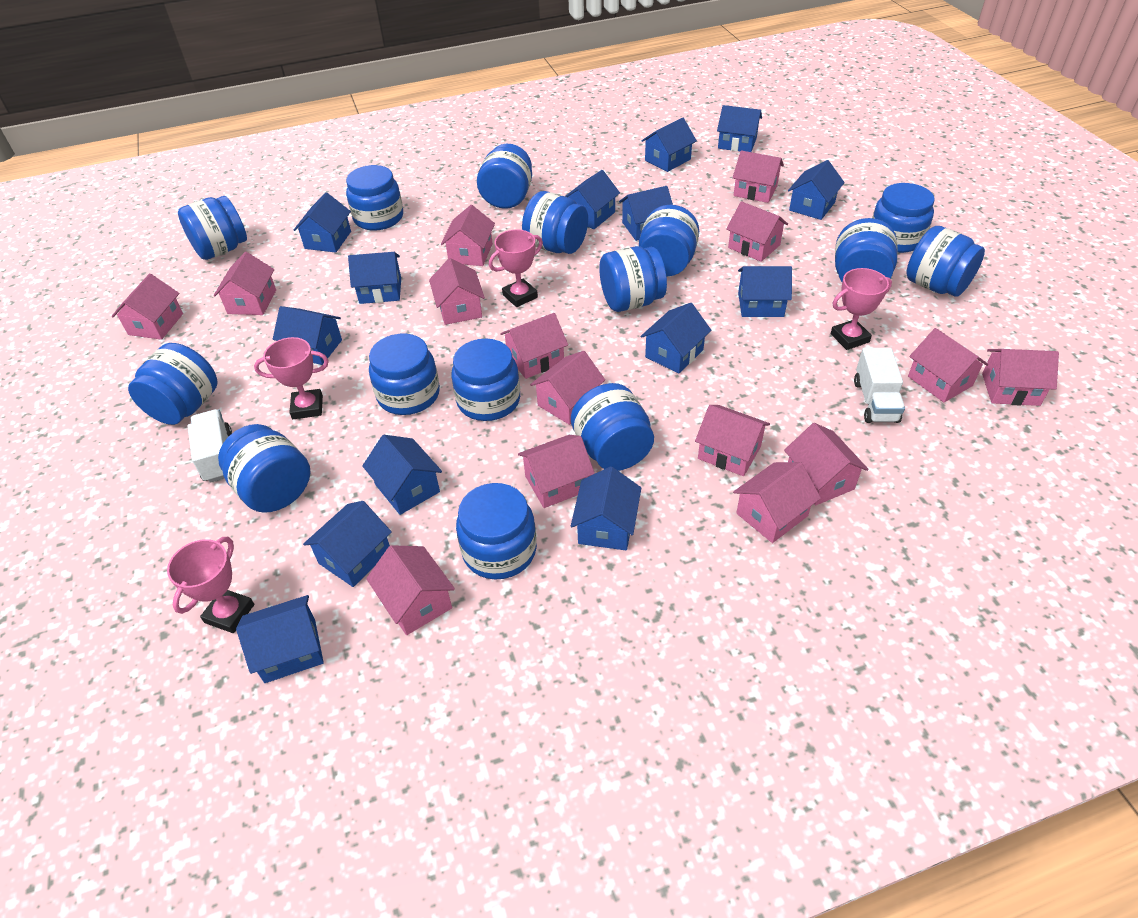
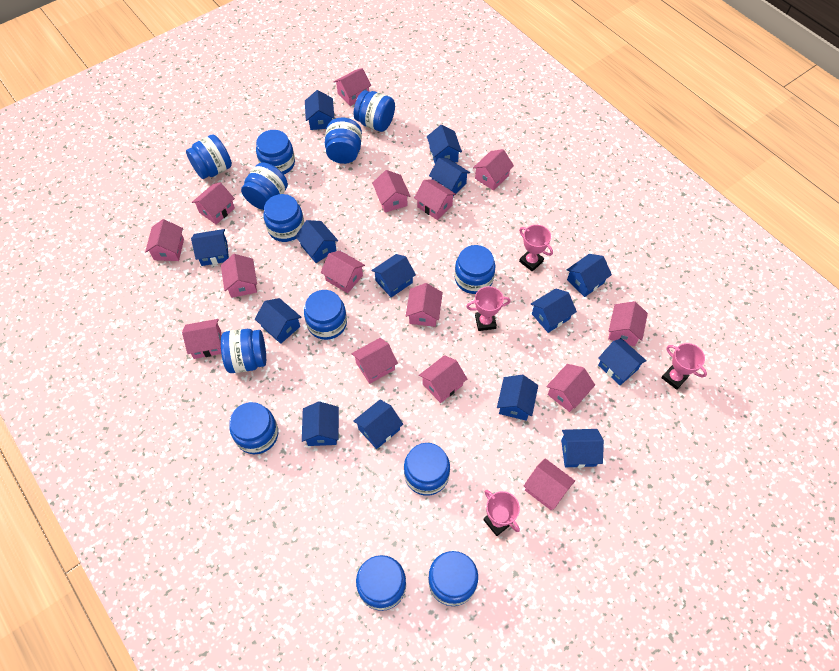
blue jar: [128,343,218,425] [178,196,247,260] [218,424,311,513] [346,165,403,231] [369,334,440,415] [451,339,520,421] [456,483,537,580] [477,144,532,209] [522,191,588,254] [571,383,654,471] [599,246,667,312] [639,205,699,277] [835,218,898,282] [872,183,935,253] [906,226,985,297] = 15 -> [186,134,232,179] [221,329,266,373] [230,402,278,454] [241,163,288,210] [256,130,295,174] [263,194,304,242] [304,290,347,340] [325,118,362,164] [353,90,395,132] [356,555,406,611] [404,443,450,496] [428,551,478,606] [455,245,495,294] = 13
white truck: [188,409,232,483] [854,348,905,423] = 2 -> none = 0

